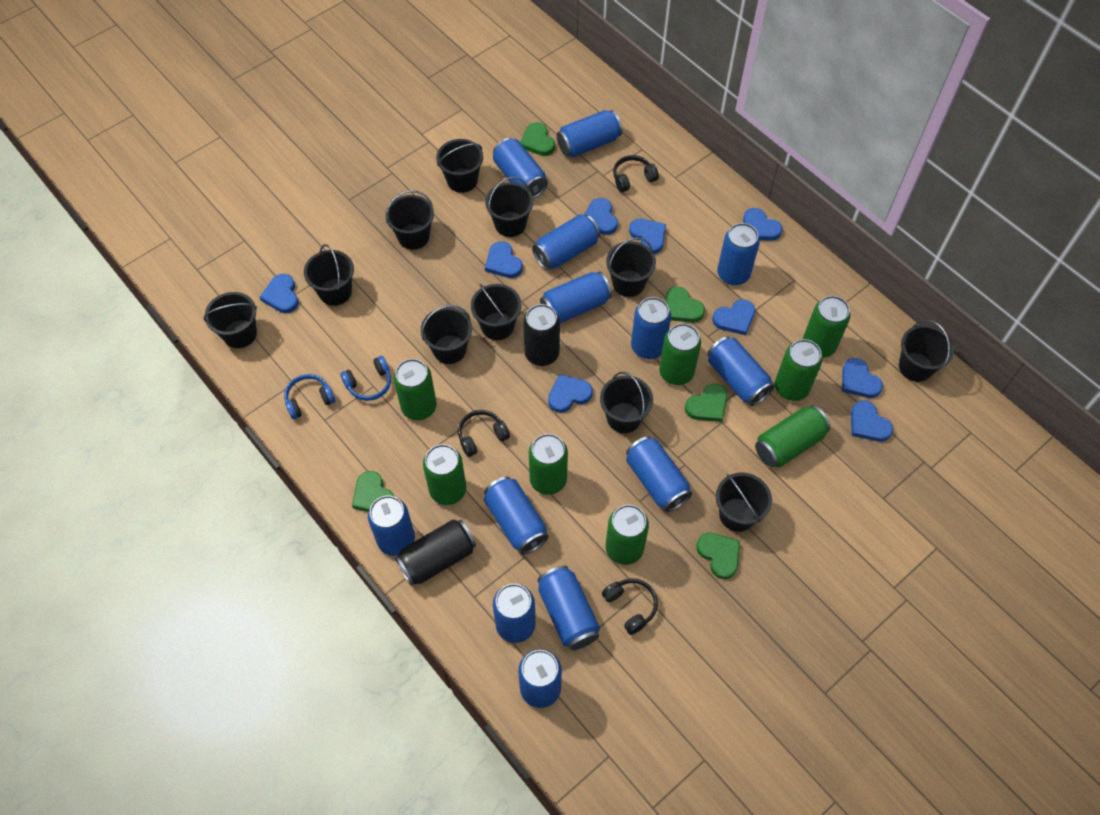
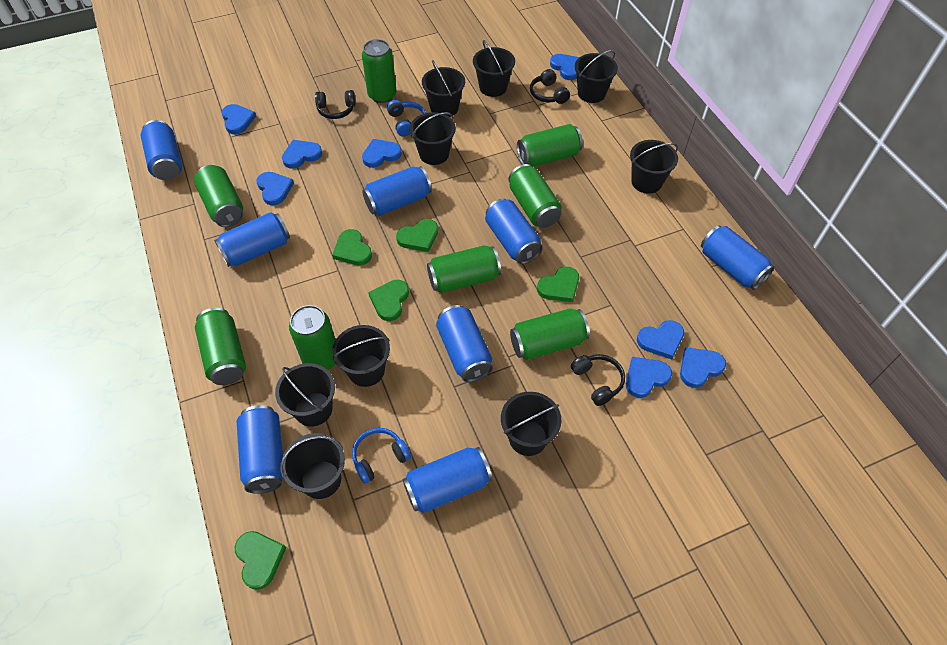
black bucket: [203,292,257,348] [304,244,354,306] [385,190,434,250] [421,305,472,364] [436,139,483,193] [471,284,522,340] [485,177,533,237] [600,372,653,433] [606,237,656,297] [716,473,772,532] [899,320,954,382] = 11 -> [275,363,335,427] [280,433,345,499] [332,325,390,387] [410,112,456,165] [422,60,465,117] [473,40,515,97] [501,392,561,456] [575,50,618,103] [630,140,678,194] = 9
black can: [395,519,476,586] [523,304,560,366] = 2 -> none = 0
blue can: [368,495,415,556] [484,476,549,554] [493,138,548,198] [493,584,536,643] [518,649,562,708] [532,214,600,270] [538,565,600,650] [540,272,612,323] [557,110,622,158] [626,436,692,512] [631,297,671,359] [707,336,774,406] [717,223,760,285] = 13 -> [141,120,182,180] [214,212,290,267] [236,405,283,494] [362,166,432,216] [403,447,492,513] [436,305,493,382] [485,198,543,264] [701,225,774,290] = 8
blue heart: [260,274,299,313] [485,241,523,278] [548,374,593,413] [584,198,618,235] [629,219,666,254] [712,299,755,335] [743,208,783,241] [842,358,883,398] [851,400,893,442] = 9 -> [222,104,256,135] [256,172,294,206] [282,140,322,169] [362,139,402,168] [550,54,579,80] [626,357,672,398] [637,320,684,359] [680,347,726,388] = 8

